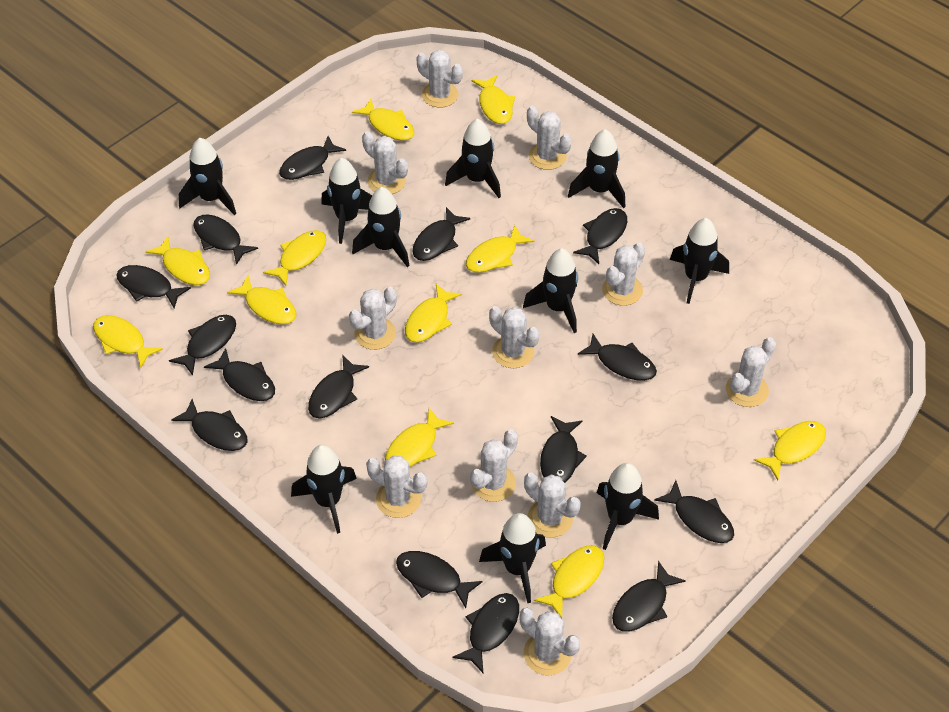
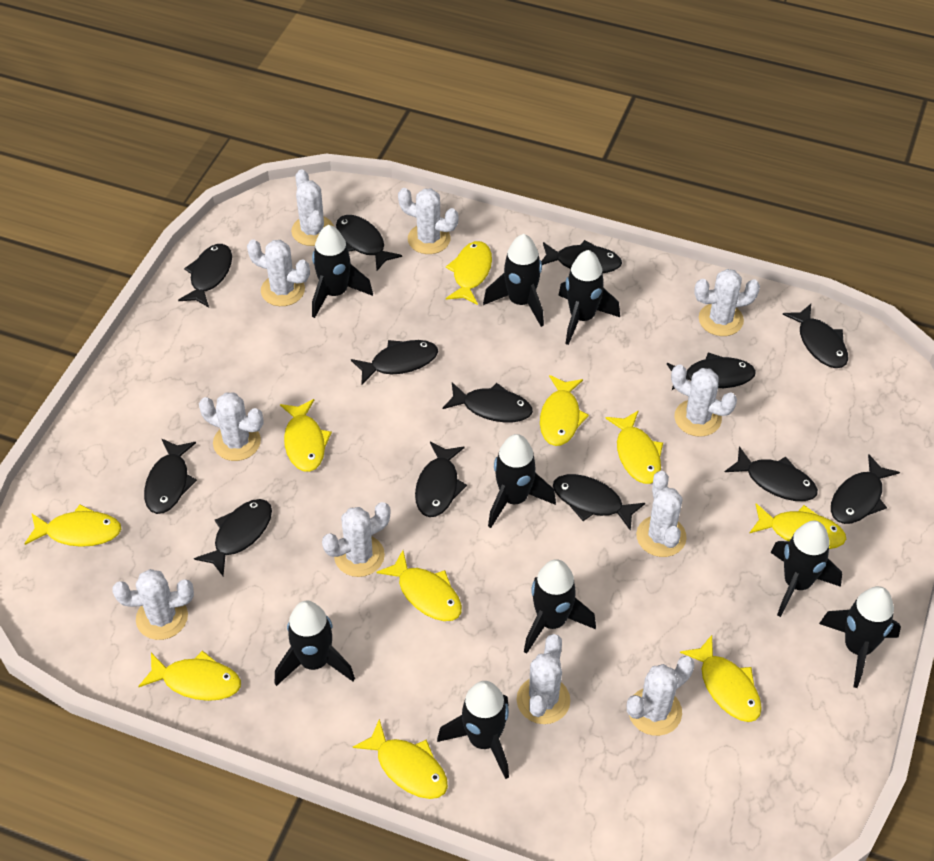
black fish: [116,265,191,308] [169,315,236,376] [171,399,248,451] [193,215,258,265] [204,348,275,401] [279,136,346,180] [308,355,369,419] [396,551,483,608] [413,207,470,261] [453,593,519,674] [540,416,587,483] [573,208,627,264] [578,334,657,381] [612,561,686,632] [654,480,734,543] = 15 -> [144,439,197,514] [178,244,232,307] [194,499,272,576] [336,215,402,271] [351,340,438,384] [415,441,467,517] [443,382,533,422] [541,240,622,273] [553,474,645,531] [667,352,756,390] [725,446,818,501] [783,304,848,368] [831,455,900,524] = 13
black rocket: [179,138,236,215] [291,445,357,534] [321,158,372,244] [352,187,409,267] [445,118,501,198] [479,513,546,603] [523,248,578,333] [568,129,625,208] [597,463,659,550] [670,218,729,304] = 10 -> [275,601,355,686] [312,225,373,318] [437,681,509,779] [483,234,544,327] [488,434,556,528] [524,559,596,654] [558,250,620,345] [770,521,842,617] [819,586,901,688] = 9
yellow fish: [93,315,163,368] [146,236,210,285] [227,276,296,324] [263,230,326,286] [352,99,414,141] [385,408,454,467] [405,283,462,342] [466,225,534,273] [472,75,515,124] [534,545,604,619] [754,421,826,480] = 11 -> [25,504,121,547] [138,650,241,701] [280,399,332,472] [353,719,448,799] [377,550,462,621] [446,241,492,305] [540,375,589,446] [605,410,663,484] [680,635,762,722] [749,503,846,549] = 10

